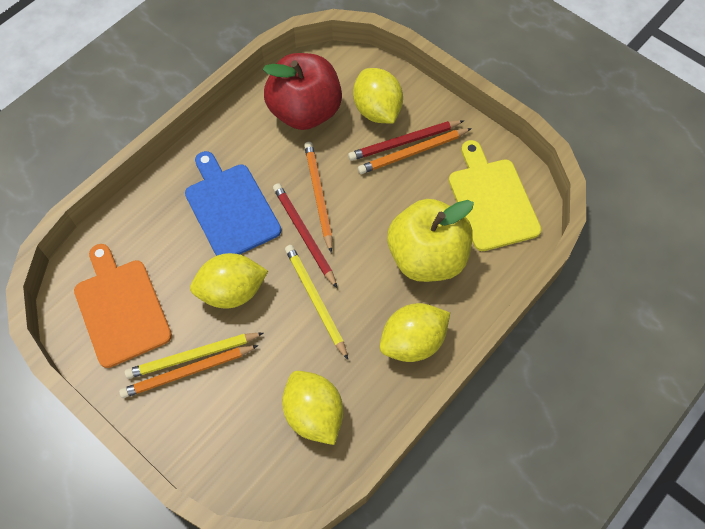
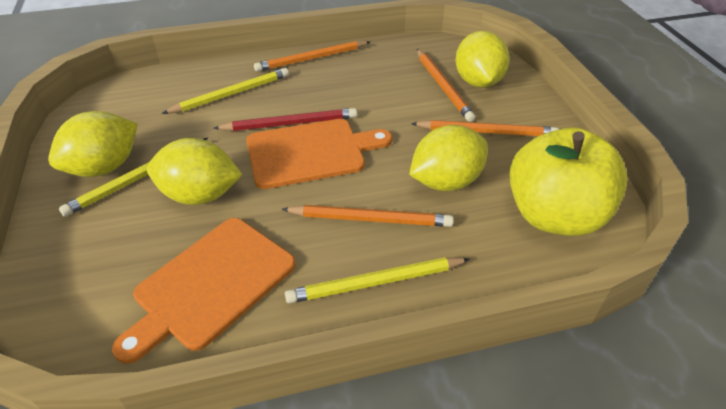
blue cutting board: [185,151,281,256] = 1 -> none = 0
orange cutting board: [74,244,172,368] = 1 -> [112,218,296,364] [246,119,392,189] = 2
orange pencil: [119,345,258,398] [304,142,332,253] [358,128,472,174] = 3 -> [254,41,370,72] [282,205,454,227] [411,120,559,136] [417,49,475,122] = 4
red apple: [263,53,342,130] = 1 -> none = 0
red pencil: [273,183,337,288] [348,120,464,161] = 2 -> [213,108,357,131] = 1
yellow cutting board: [449,140,542,251] = 1 -> none = 0
yellow pencil: [125,333,264,379] [285,245,348,360] = 2 -> [59,138,208,217] [162,68,289,114] [285,257,470,304] = 3

